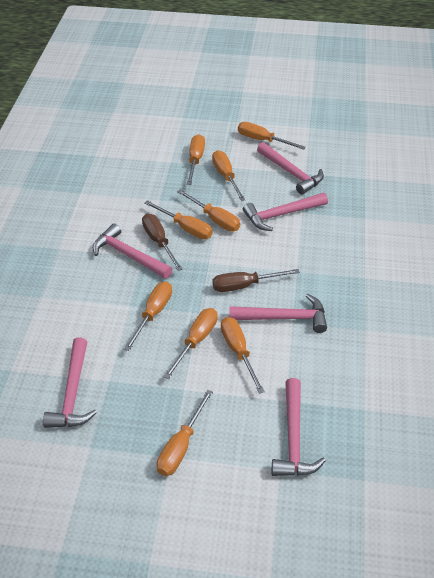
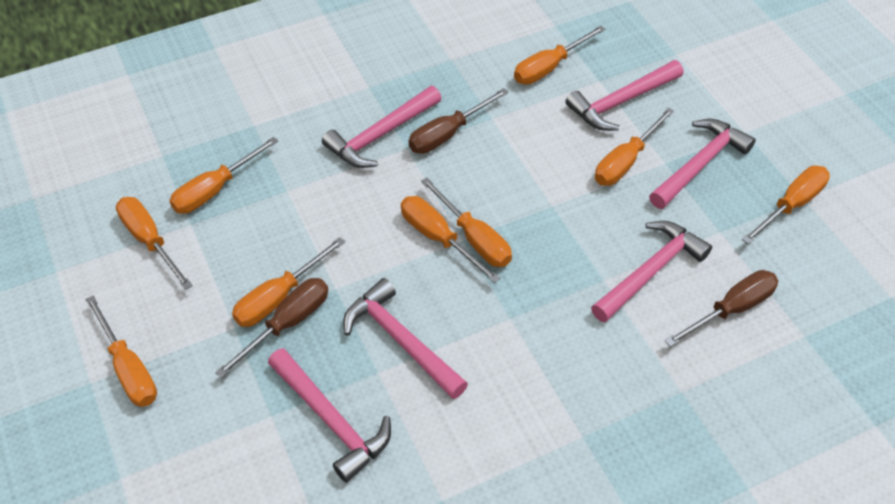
brown screwdriver: [142,214,183,271] [212,269,300,292] = 2 -> [215,278,328,378] [408,88,509,154] [665,270,778,347] = 3

